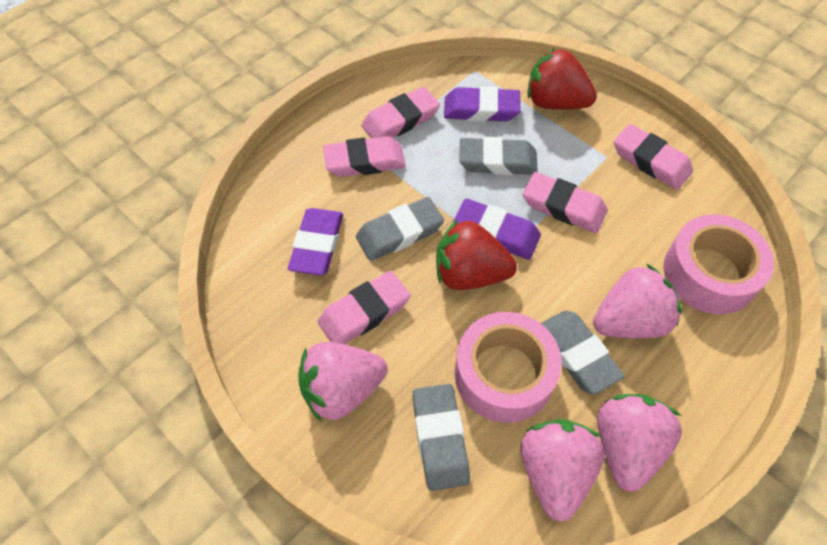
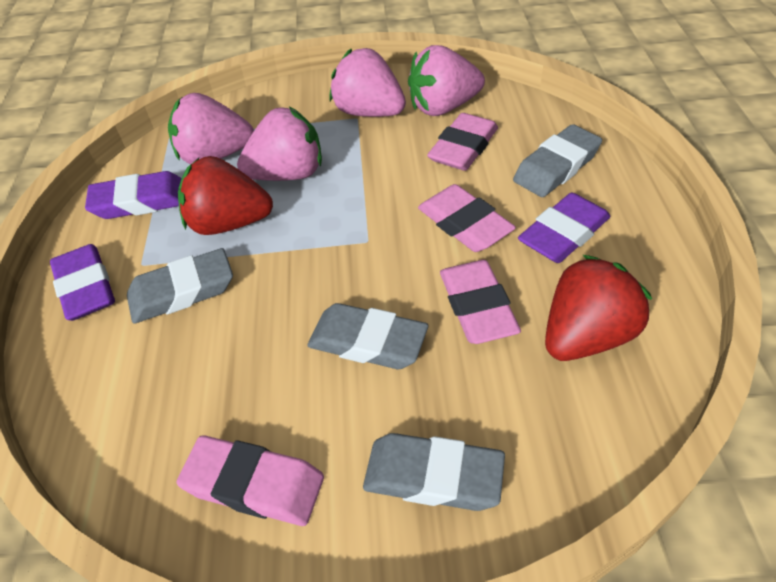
pink eraser: [318,271,410,344] [323,136,406,177] [362,87,440,138] [523,172,608,233] [614,124,693,190] = 5 -> [176,435,324,526] [418,184,516,252] [427,113,498,171] [440,260,521,344] = 4
pink tape: [455,312,562,423] [663,214,774,314] = 2 -> none = 0

